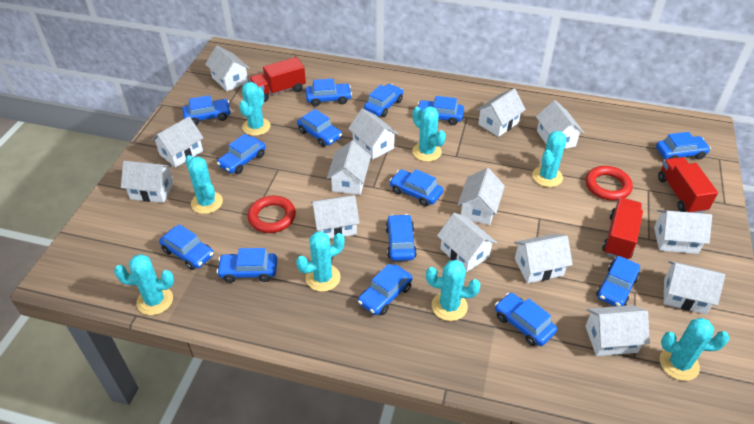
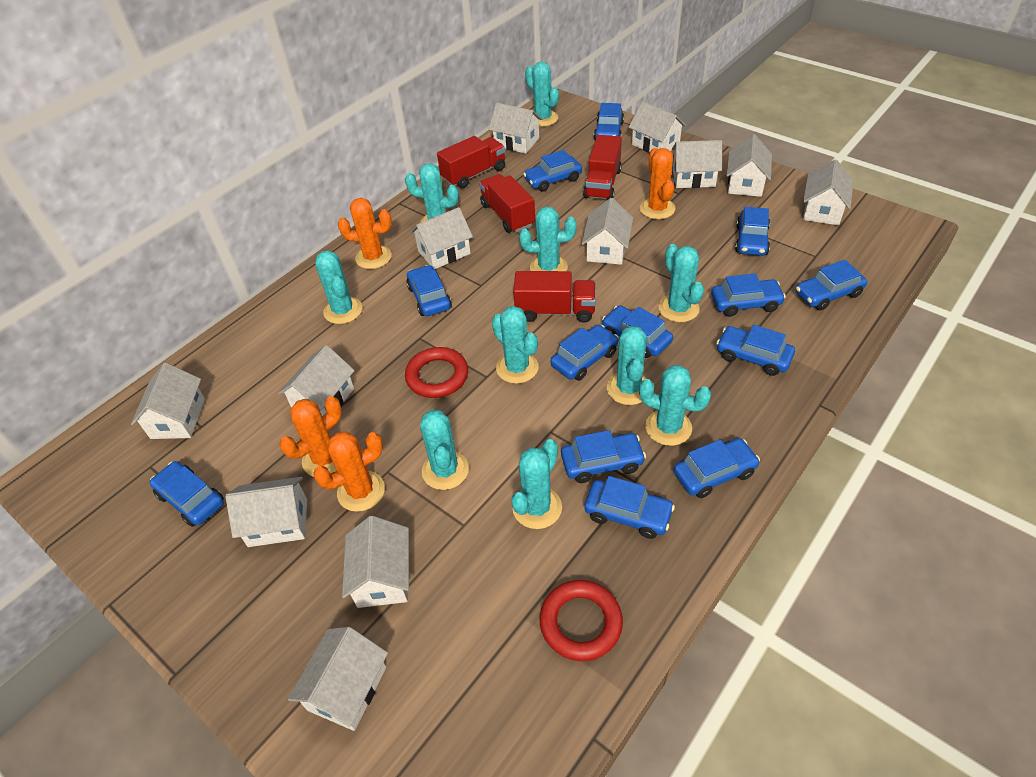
blue car: [159,224,214,270] [182,95,231,125] [217,134,266,174] [217,248,277,283] [297,109,342,147] [306,79,352,106] [358,264,413,315] [364,84,403,117] [386,214,417,261] [389,169,443,206] [418,96,464,125] [495,293,557,346] [596,256,640,306] [656,132,711,160] = 14 -> [149,461,224,527] [406,265,452,316] [523,150,582,192] [551,325,619,381] [561,430,646,483] [584,476,675,539] [594,103,624,140] [602,305,673,358] [674,438,760,498] [711,273,786,317] [716,325,795,376] [735,207,770,256] [796,260,867,310] = 13
orange cactus: none = 0 -> [279,396,342,477] [313,431,385,512] [338,198,392,269] [640,148,675,219] = 4
red truck: [249,57,306,102] [602,198,643,259] [658,157,718,213] = 3 -> [437,136,506,189] [479,174,535,233] [513,271,596,323] [583,135,622,199] = 4
turquoise cactus: [114,254,174,315] [185,155,223,214] [239,82,271,136] [296,231,345,292] [412,106,446,162] [426,260,480,321] [532,131,566,187] [660,318,729,381] = 8 -> [316,250,362,324] [405,163,459,223] [420,409,469,490] [492,306,539,384] [511,439,562,529] [519,207,577,271] [525,62,559,127] [607,326,647,405] [639,365,711,446] [658,244,704,322] = 10
white house: [121,161,174,203] [151,116,204,167] [205,46,250,91] [311,195,360,239] [327,141,371,195] [348,108,399,160] [437,213,497,272] [458,168,505,225] [476,89,526,137] [514,234,573,283] [536,100,584,149] [585,305,650,356] [654,210,712,254] [664,261,725,314] = 14 -> [131,363,205,439] [225,477,307,547] [278,345,355,416] [288,627,388,731] [342,516,409,608] [410,207,473,269] [489,103,542,154] [582,198,633,265] [629,101,686,153] [672,140,722,188] [727,134,772,197] [803,160,853,225] = 12

